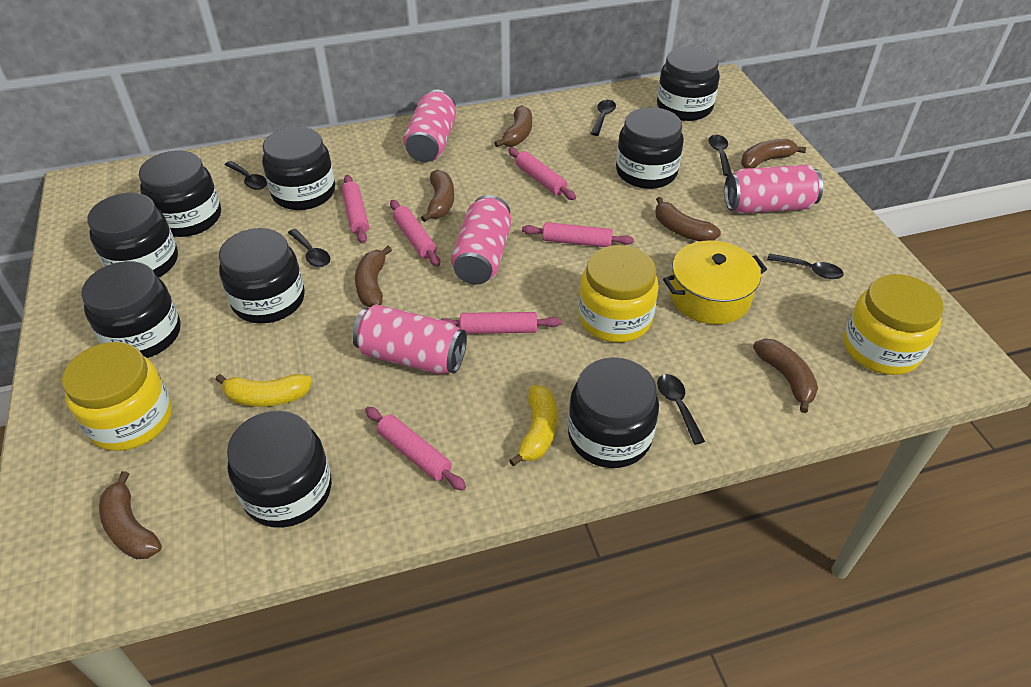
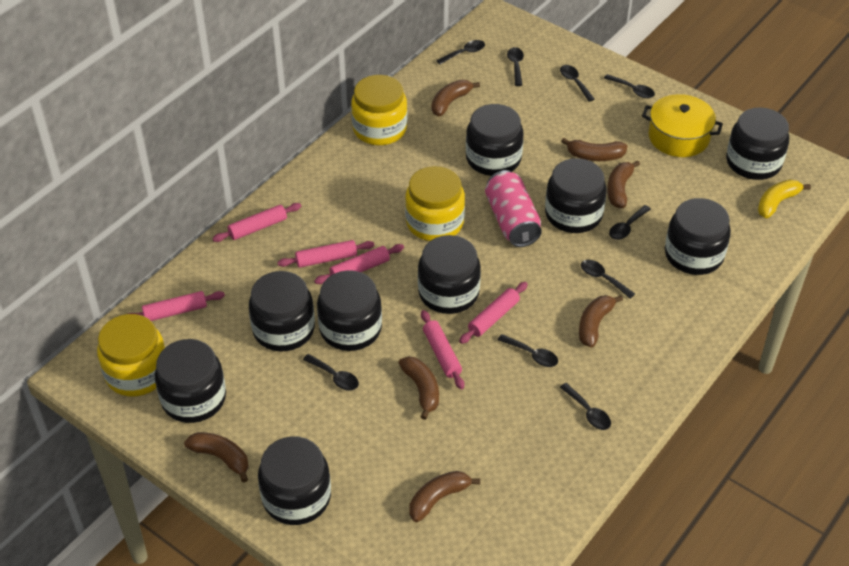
black spoon: [225,161,267,190] [288,229,330,267] [591,100,616,136] [657,374,705,445] [709,135,732,176] [767,253,844,279] = 6 -> [303,354,359,391] [436,40,485,65] [498,334,558,367] [507,47,524,86] [560,65,595,102] [560,383,611,430] [581,260,635,299] [604,74,655,98] [609,205,651,240] = 9
pink can: [352,304,467,374] [403,89,456,162] [451,195,512,285] [724,165,823,213] = 4 -> [485,170,542,247] = 1
yellow banana: [216,374,312,407] [509,385,557,466] = 2 -> [758,179,811,218] = 1

